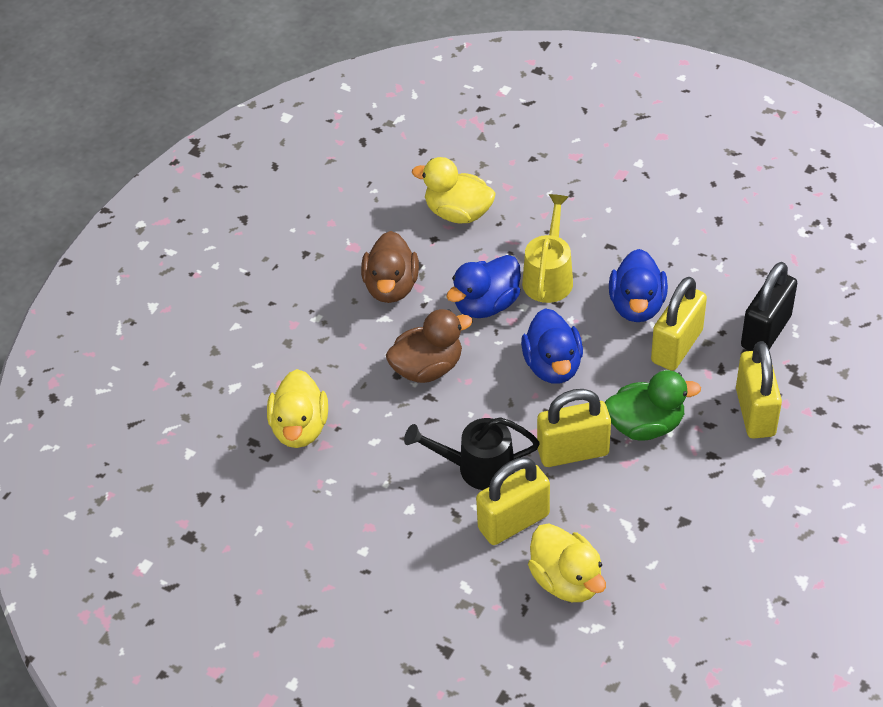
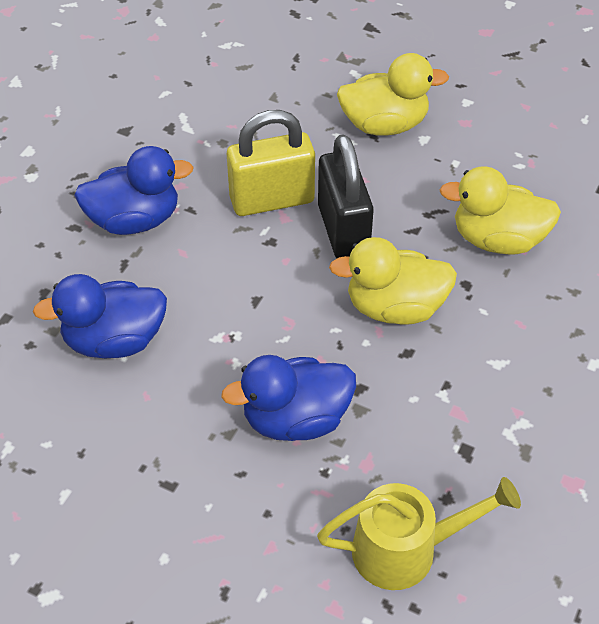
black watering can: [404,417,540,490] = 1 -> none = 0
brown duck: [361,231,419,303] [386,309,473,383] = 2 -> none = 0
green duck: [604,370,701,441] = 1 -> none = 0
yellow padlock: [476,457,550,545] [537,389,611,467] [651,277,707,371] [736,341,782,438] = 4 -> [227,110,315,216] = 1

